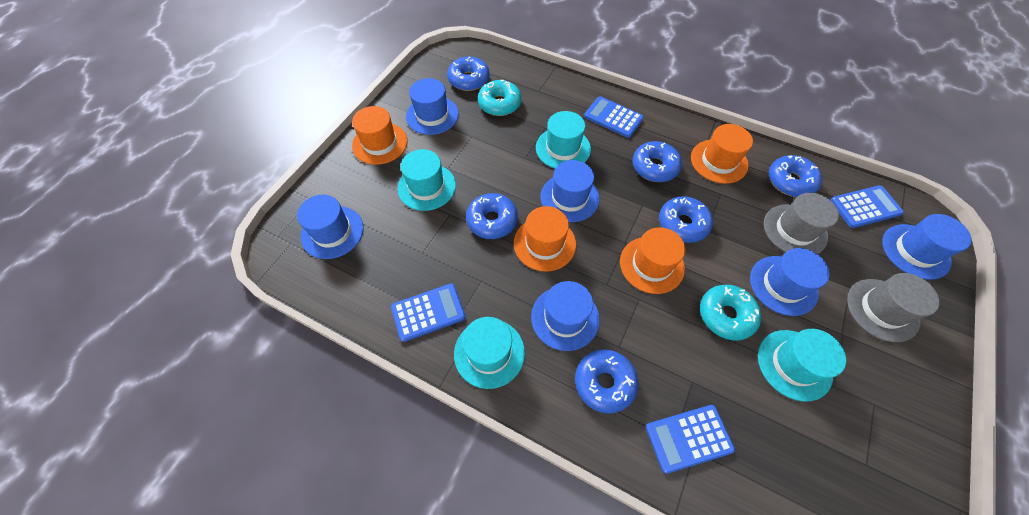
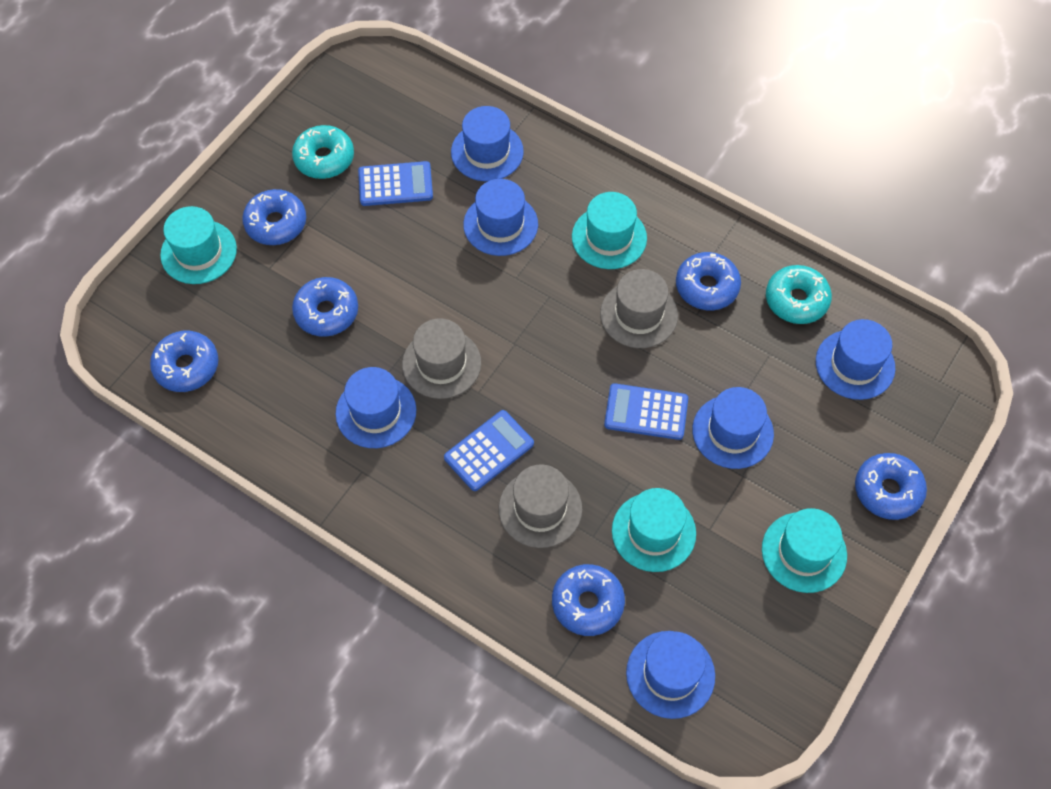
blue calculator: [391,283,466,342] [584,96,644,138] [646,405,735,474] [831,185,904,228] = 4 -> [358,161,433,206] [444,410,534,491] [604,383,688,440] = 3
grey hat: [764,193,839,254] [847,273,939,342] = 2 -> [402,318,481,399] [499,464,582,548] [600,269,678,348] = 3
orange hat: [352,106,408,165] [514,206,576,272] [620,227,685,294] [691,124,753,184] = 4 -> none = 0

